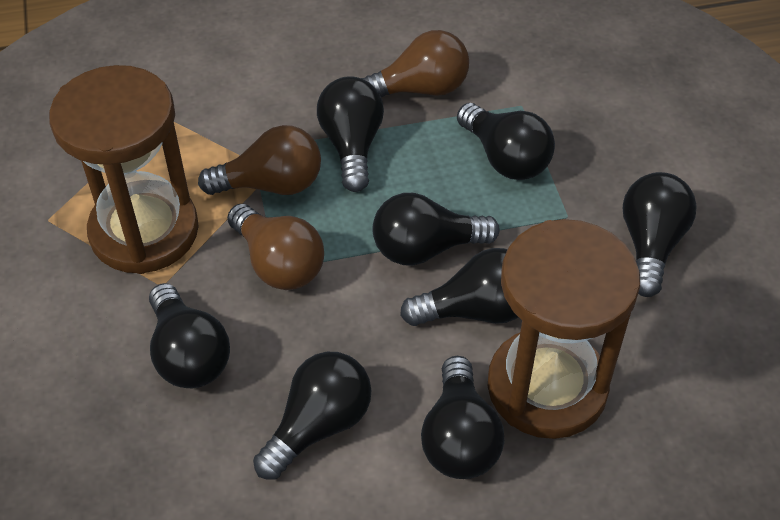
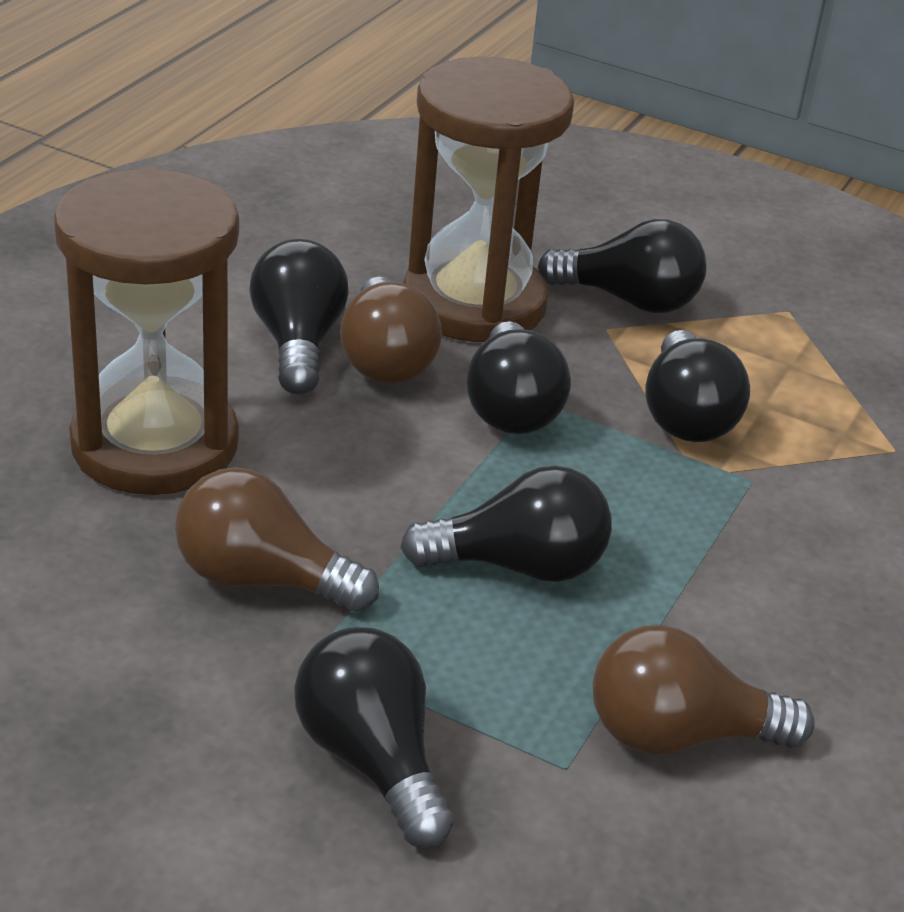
black light bulb: [149,283,230,388] [253,352,372,480] [317,76,384,192] [372,193,500,266] [400,248,518,326] [421,356,504,479] [457,103,555,180] [623,172,697,297] = 8 -> [249,239,349,394] [294,627,454,848] [400,465,612,582] [466,321,571,434] [538,219,707,313] [645,330,750,442] = 6

